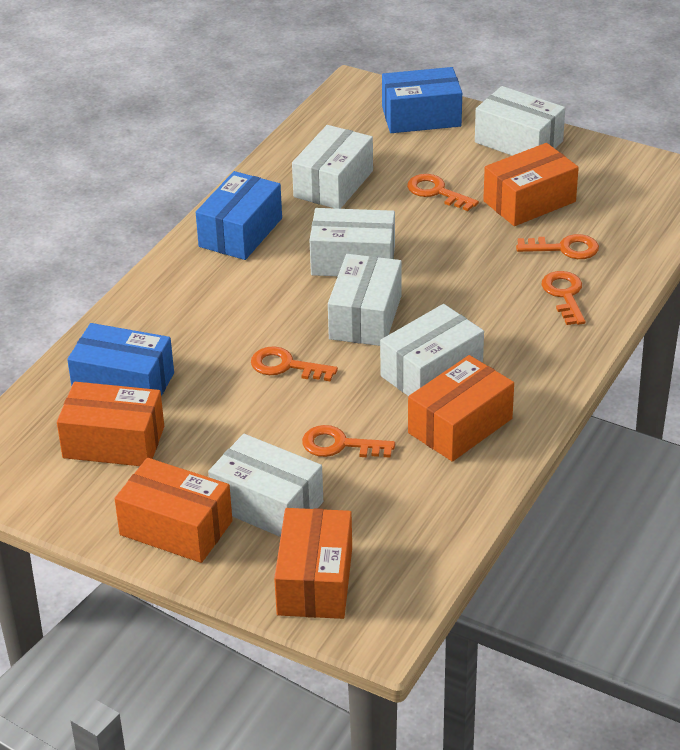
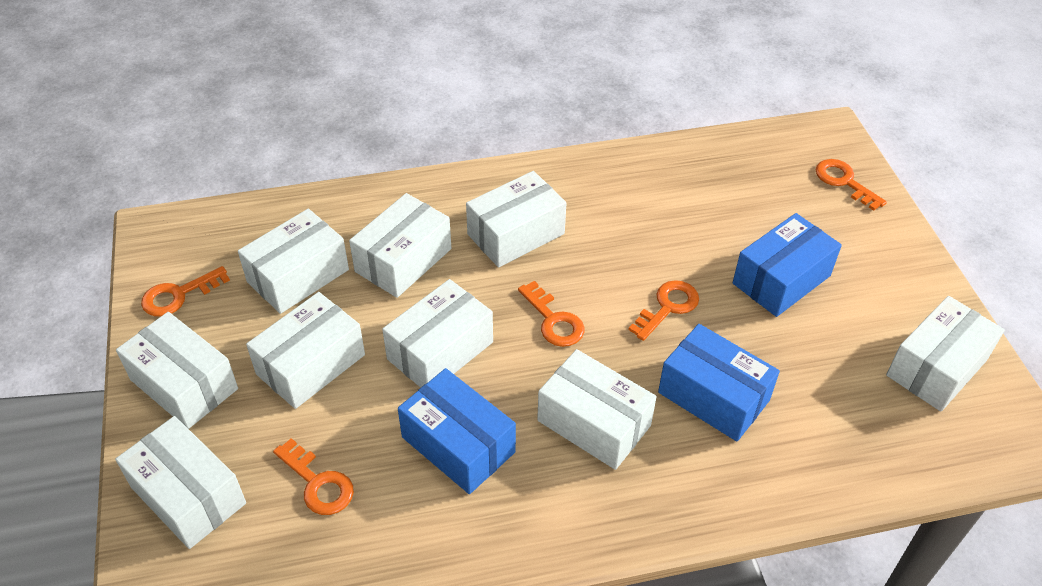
orange box: [57,382,164,466] [114,458,233,563] [274,508,352,619] [408,355,514,462] [483,143,579,226] = 5 -> none = 0
white box: [208,434,323,537] [292,125,373,209] [309,208,395,276] [328,254,402,346] [380,304,484,396] [475,86,565,156] = 6 -> [115,416,246,549] [116,312,238,429] [238,209,349,314] [246,292,365,409] [349,193,451,298] [382,279,493,388] [466,171,566,268] [537,349,657,470] [886,296,1005,412] = 9

